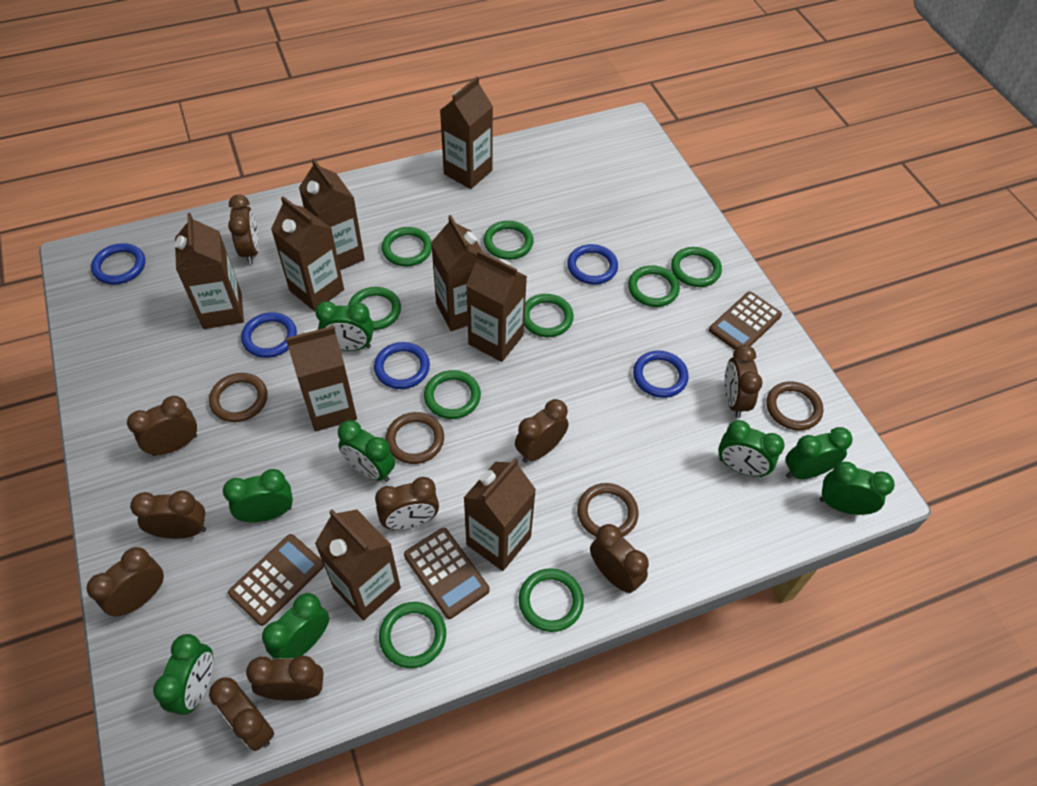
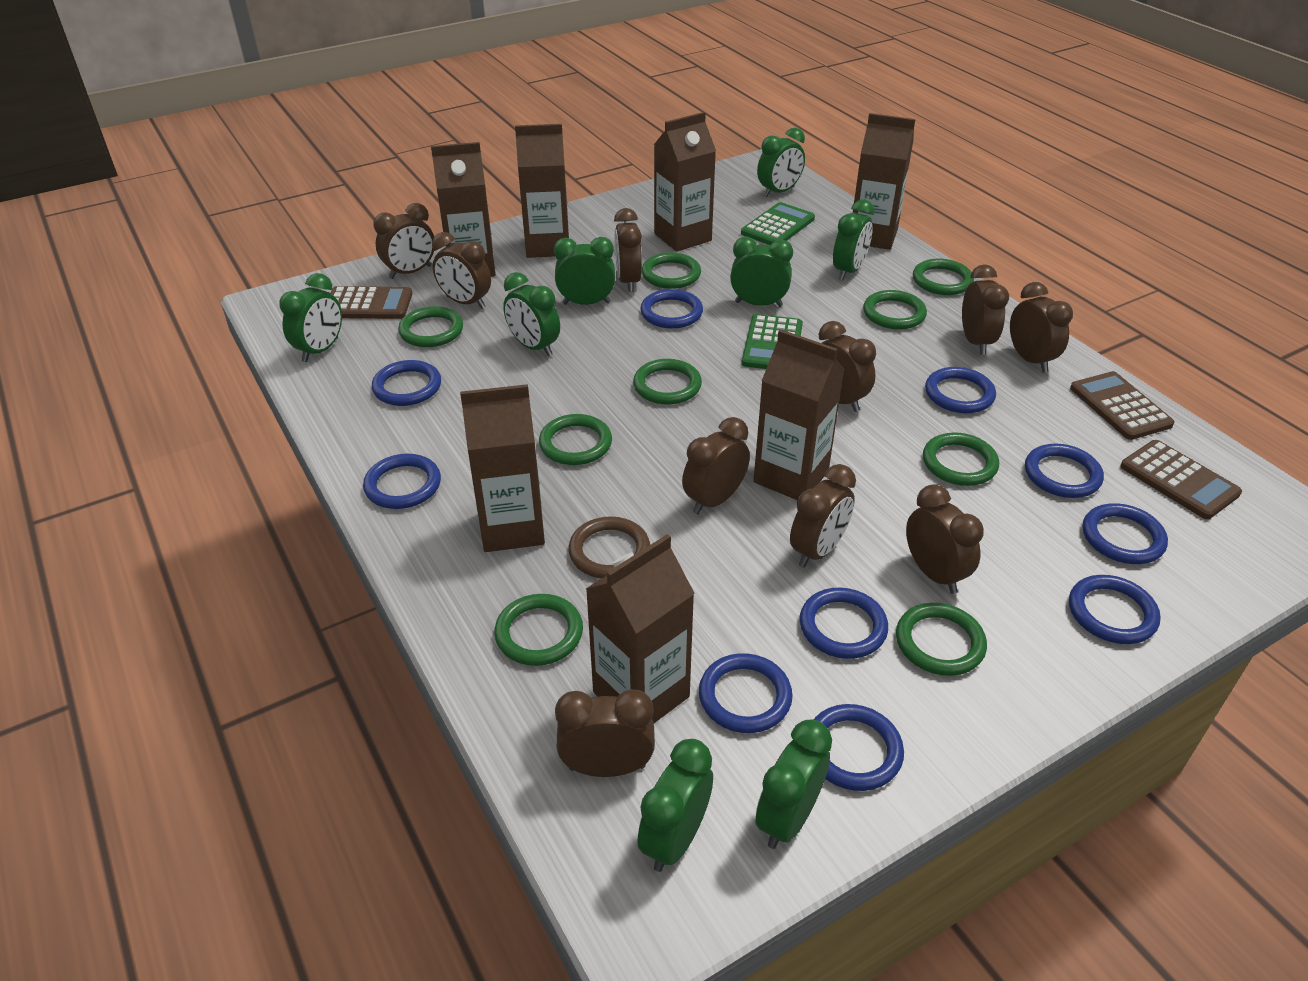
blue ring: [91,243,145,285] [241,312,297,358] [374,342,430,389] [567,244,618,285] [633,351,689,398] = 5 -> [363,454,441,509] [372,360,441,406] [640,289,703,329] [699,653,793,733] [800,588,888,659] [814,704,904,791] [925,367,996,413] [1025,444,1104,498] [1069,575,1161,644] [1083,503,1168,564] = 10
brown carton: [175,213,244,329] [271,196,344,311] [286,326,357,431] [299,158,365,270] [315,509,401,620] [431,215,483,331] [440,76,493,189] [464,458,536,571] [466,250,527,362] = 9 -> [431,142,496,277] [460,384,545,552] [515,124,569,258] [586,534,695,723] [654,112,716,252] [753,329,845,500] [853,113,915,250] = 7
brown ring: [209,373,268,422] [385,412,444,464] [577,483,639,537] [767,382,823,431] = 4 -> [569,517,650,579] = 1
green calculator: none = 0 -> [741,202,815,245] [742,314,803,369] = 2

